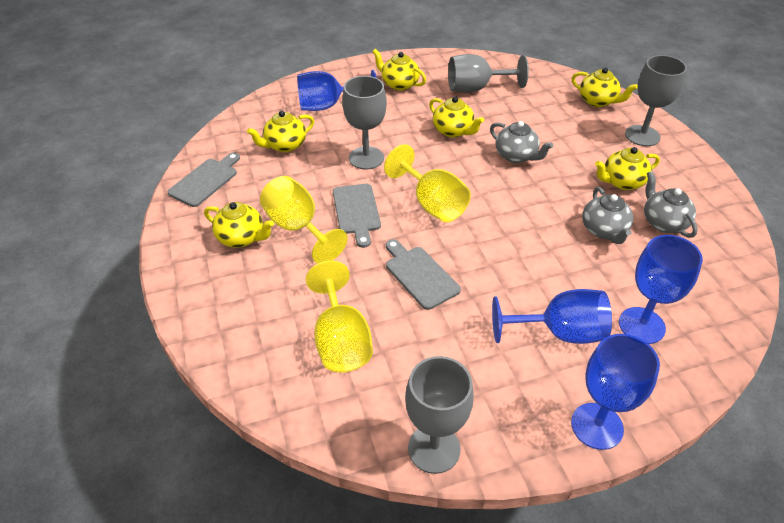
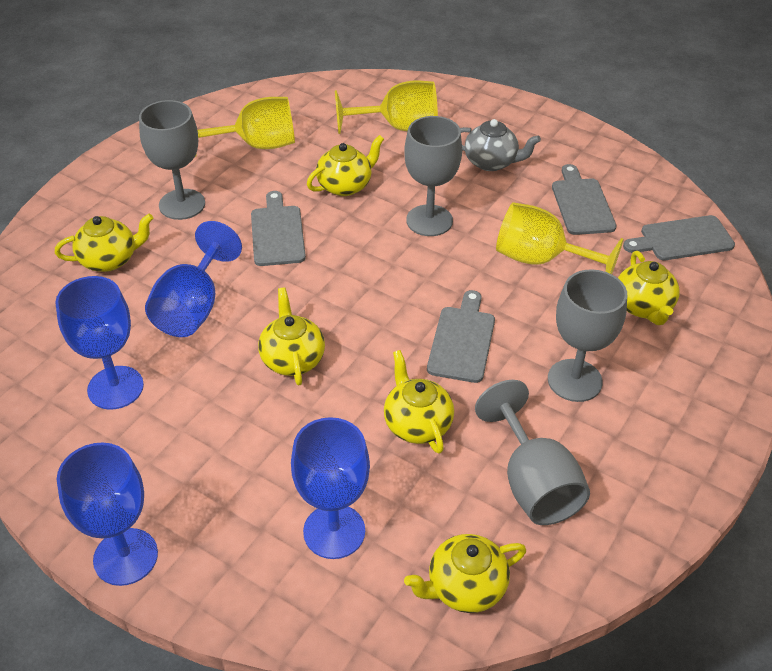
grey cutting board: [167,152,240,207] [333,184,381,248] [386,239,461,310] = 3 -> [251,191,306,266] [427,290,495,383] [552,164,617,235] [623,215,735,260] = 4
grey teapot: [490,121,553,163] [582,187,633,244] [644,171,698,238] = 3 -> [460,119,541,171] = 1

